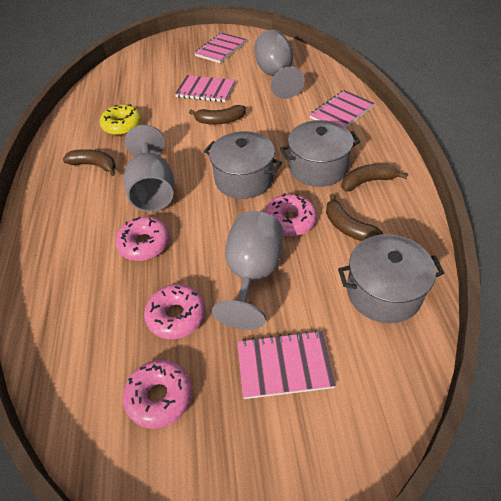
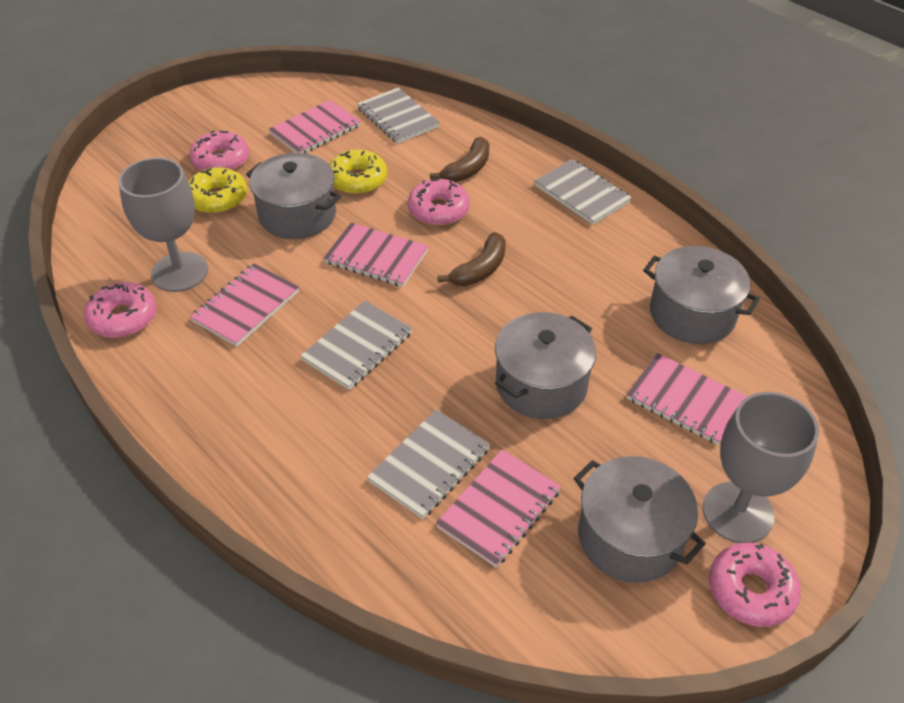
brown banana: [63,149,116,176] [189,105,246,125] [326,194,383,241] [341,164,408,191] = 4 -> [430,137,489,182] [437,232,506,286] = 2
grey goblet: [124,125,174,212] [212,211,283,330] [254,30,305,99] = 3 -> [118,157,208,292] [703,392,819,543] = 2
grey notebook: none = 0 -> [301,301,413,390] [357,87,440,144] [367,410,490,519] [534,159,632,225] = 4
grey pot: [204,131,282,199] [280,120,360,187] [338,234,444,323] = 3 -> [246,153,341,239] [495,312,596,419] [574,456,705,583] [643,246,760,344] = 4
pink notebook: [175,75,235,102] [195,33,247,63] [237,330,336,399] [310,90,375,128] = 4 -> [190,263,299,346] [269,100,361,153] [323,223,428,287] [436,450,561,567] [626,353,748,445] = 5
yellow donut: [100,104,142,135] = 1 -> [188,167,247,214] [329,150,387,194] = 2

